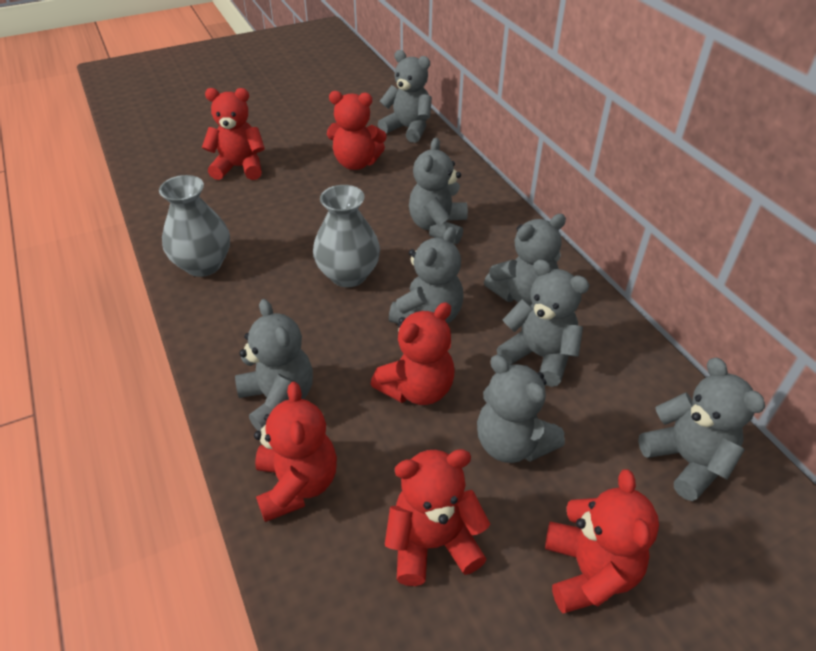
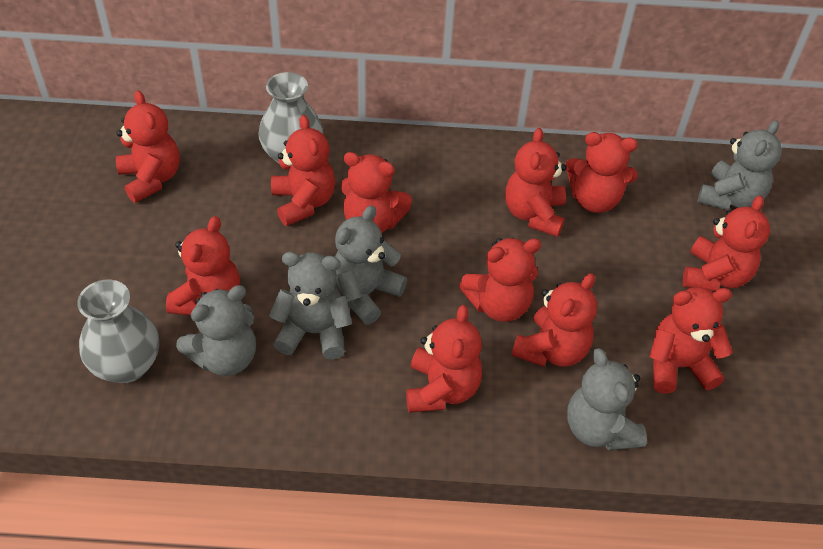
grey teddy bear: [235,299,313,431] [378,50,432,143] [389,227,464,324] [409,138,468,244] [477,355,565,463] [484,214,566,305] [497,259,589,387] [638,358,765,501] = 8 -> [176,285,256,376] [269,252,352,360] [335,205,407,325] [567,348,647,451] [697,120,782,210] = 5
red teddy bear: [202,88,265,180] [254,382,337,522] [327,91,387,170] [371,302,455,405] [385,449,490,586] [545,469,659,613] = 6 -> [116,91,180,203] [166,216,240,316] [271,115,335,226] [341,152,412,233] [406,305,482,413] [459,238,541,322] [505,128,567,237] [511,273,597,367] [565,132,638,213] [649,287,733,394] [683,196,770,291] = 11

